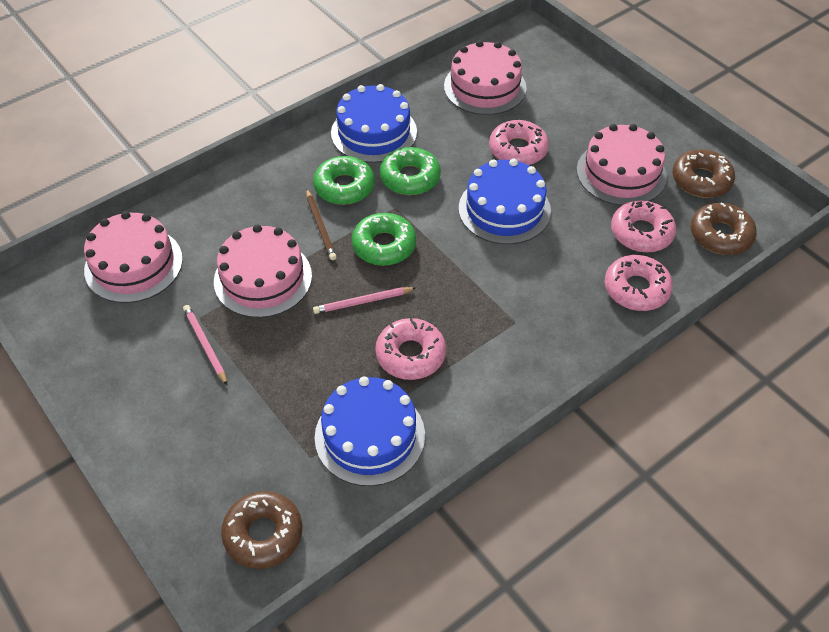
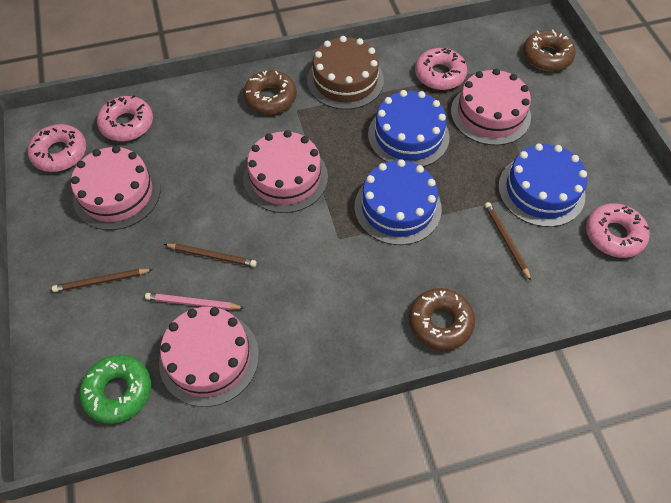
brown cake: none = 0 -> [307,36,384,110] = 1
brown pencil: [306,189,337,260] = 1 -> [52,269,153,292] [164,244,257,267] [485,202,531,281] = 3
green donut: [313,156,375,205] [352,213,416,266] [380,147,441,195] = 3 -> [80,355,151,424] = 1
pink pencil: [183,305,227,385] [313,287,416,314] = 2 -> [145,293,244,310] = 1

